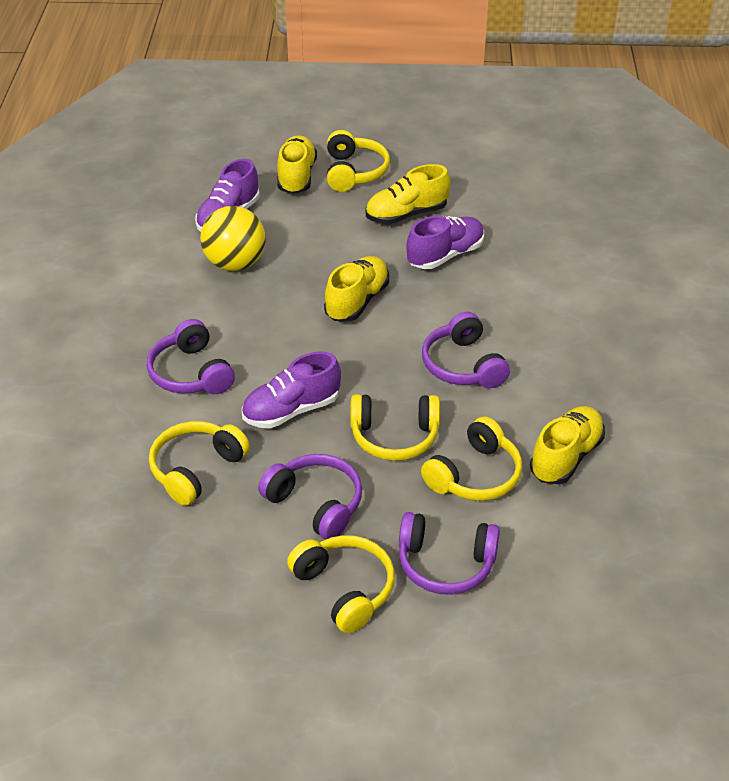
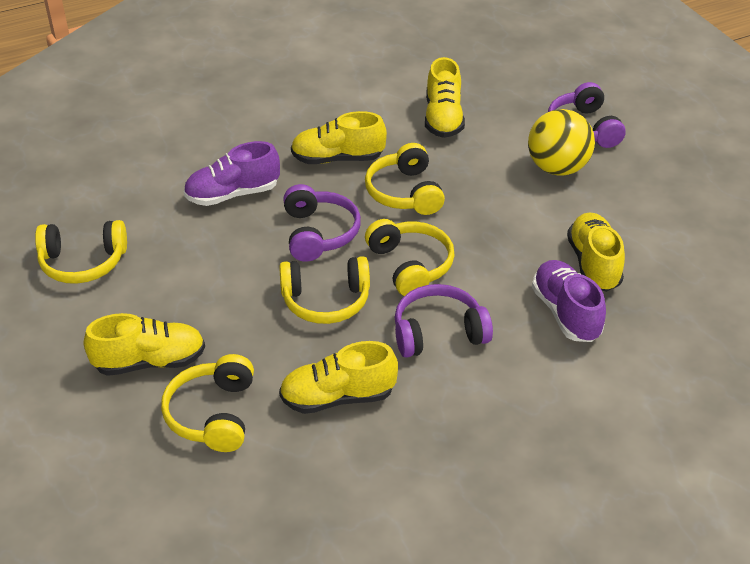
purple headphones: [147,319,235,394] [258,454,362,540] [399,512,500,595] [422,312,510,388] = 4 -> [283,184,361,262] [394,284,493,358] [548,82,626,148] = 3
purple shoe: [195,159,260,232] [242,352,341,428] [406,216,484,269] = 3 -> [184,141,280,206] [532,260,606,342] = 2
yellow shoe: [277,135,317,194] [324,256,389,321] [366,164,450,225] [530,406,605,484] = 4 -> [84,313,205,376] [279,341,398,414] [291,111,387,164] [425,57,465,138] [567,212,625,292] = 5

